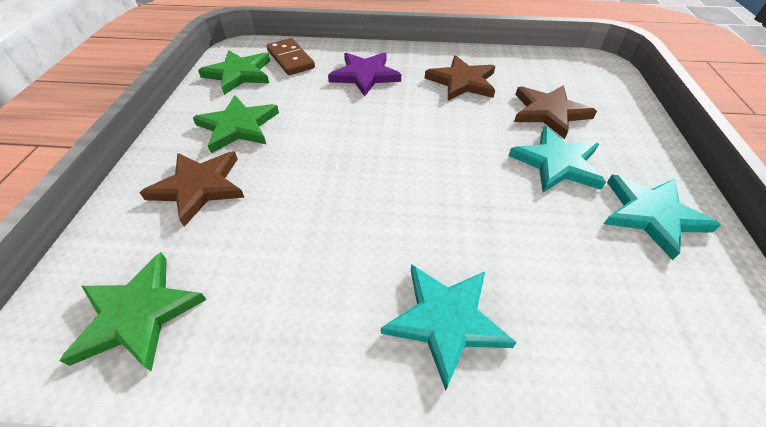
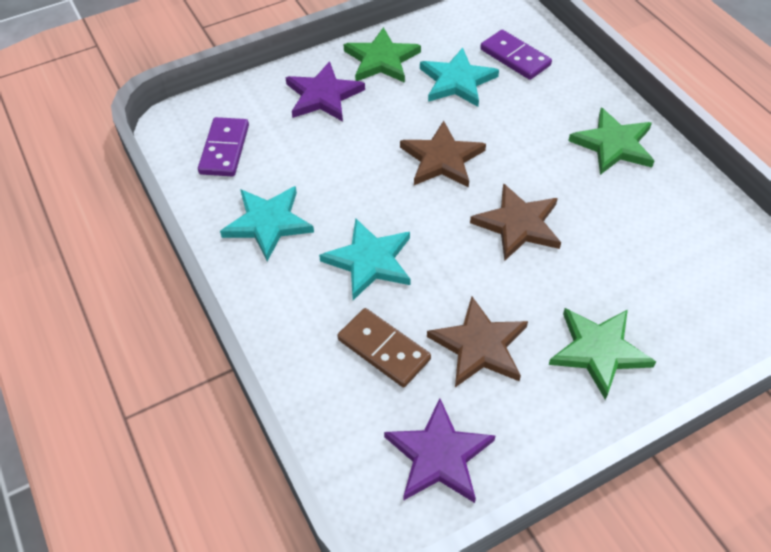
purple domino: none = 0 -> [198,117,249,177] [480,29,552,80] = 2
purple star: [328,52,401,97] = 1 -> [285,61,365,122] [384,398,495,503] = 2

